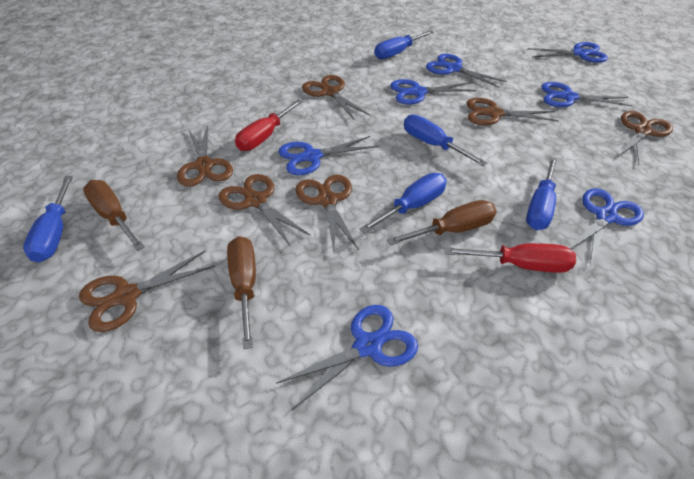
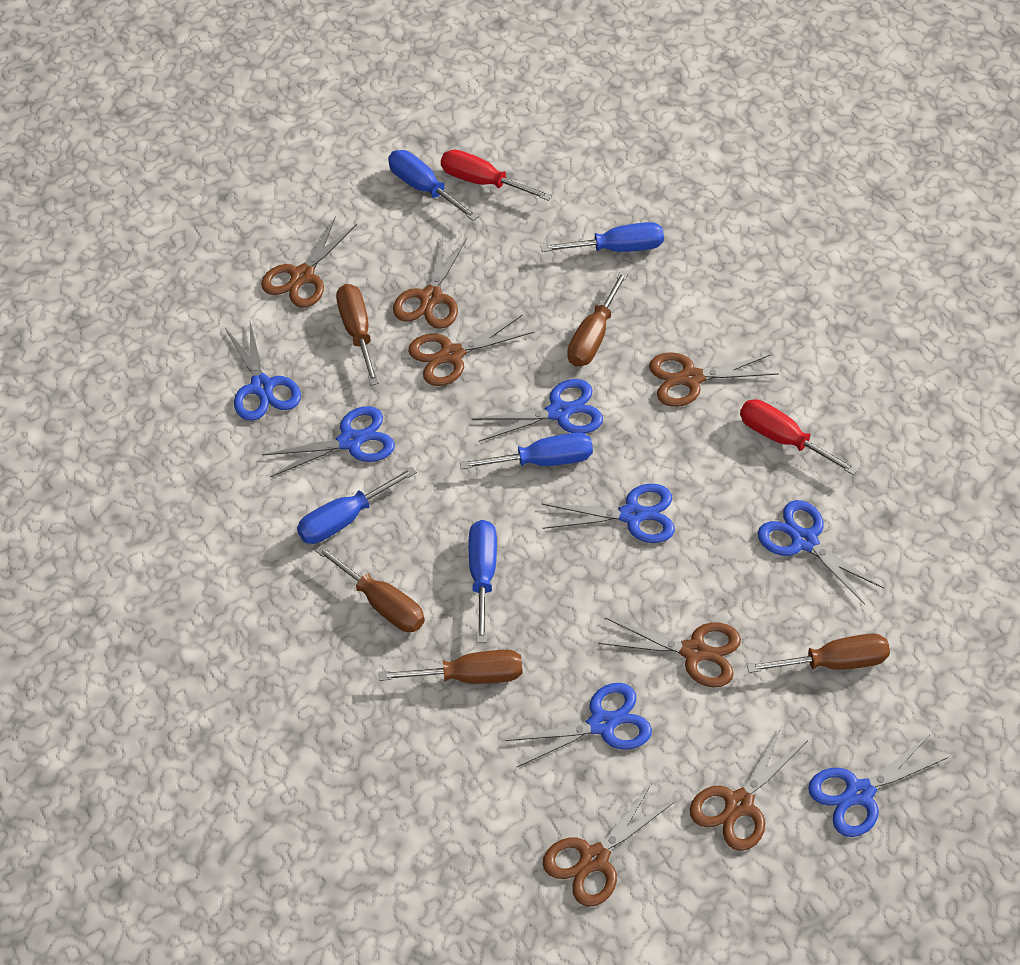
brown screwdriver: [83,180,145,251] [227,236,256,349] [387,200,497,246] = 3 -> [315,545,425,632] [336,284,379,385] [379,650,522,684] [567,270,629,367] [747,634,890,673] = 5

